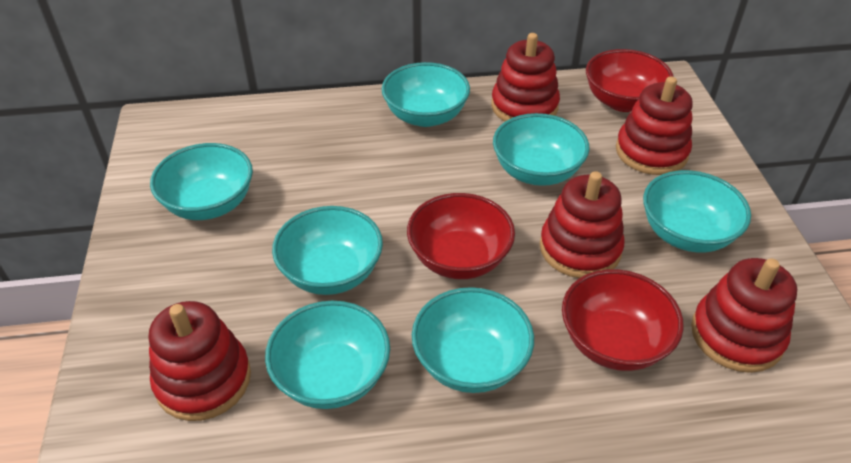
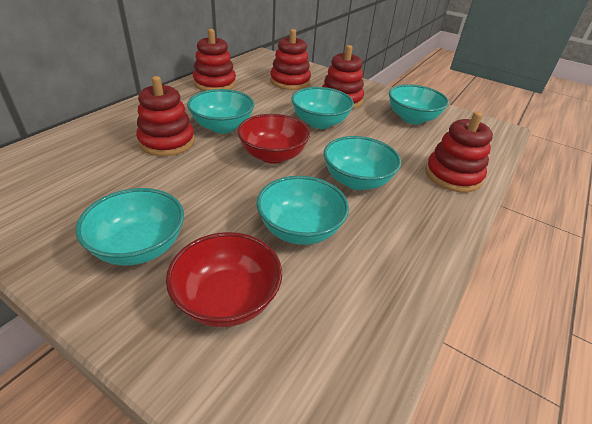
red bowl: [407,193,515,279] [562,269,684,371] [586,49,674,112] = 3 -> [166,232,282,327] [237,114,310,164] = 2
turquoise bowl: [150,143,253,220] [265,301,390,409] [272,206,383,295] [382,62,470,127] [412,287,534,393] [493,113,590,186] [643,170,751,253] = 7 -> [76,188,184,266] [187,89,254,134] [256,176,349,245] [291,87,354,129] [324,136,401,190] [389,84,449,124] = 6

